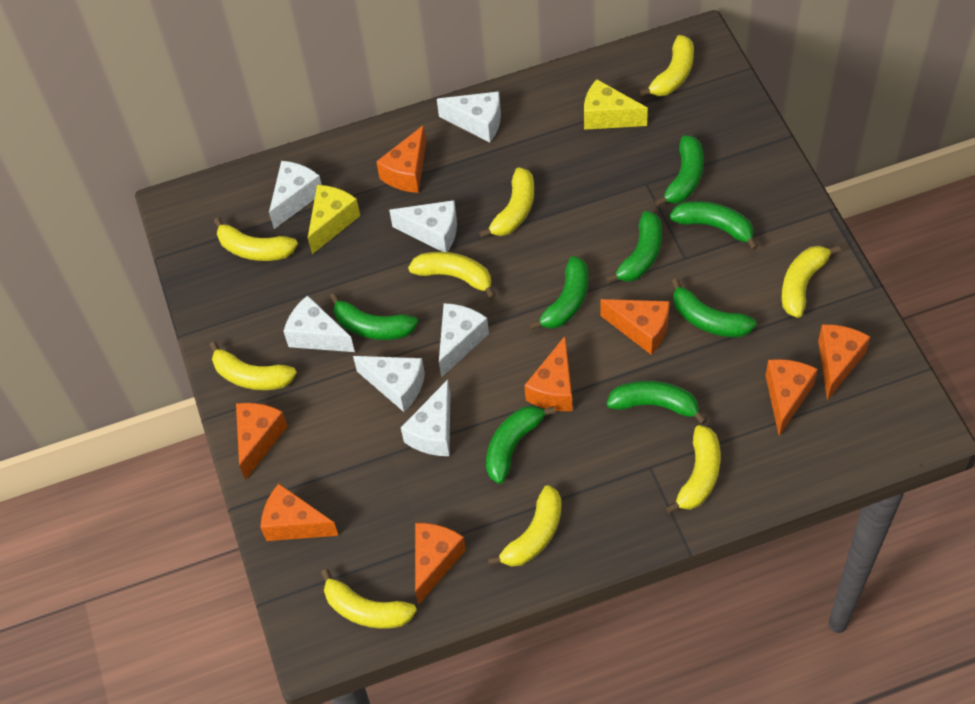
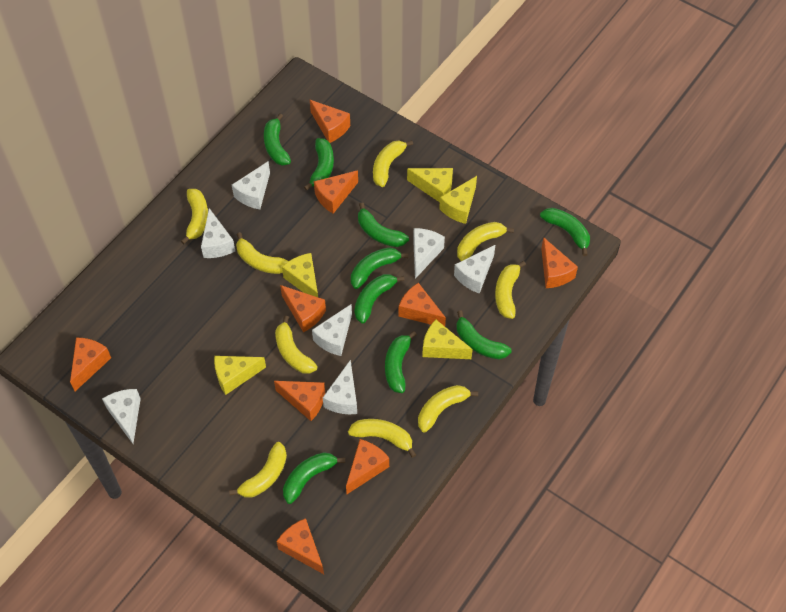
green banana: [330,293,418,340] [486,406,556,484] [529,256,588,330] [605,211,662,283] [607,381,707,425] [655,135,704,207] [670,201,758,250] [671,278,756,337] = 8 -> [264,114,291,166] [283,452,345,504] [304,138,334,191] [351,247,409,289] [354,274,405,324] [358,202,409,247] [385,331,417,393] [456,311,512,359] [540,208,590,256] = 9
orange cheese: [236,403,288,480] [260,484,339,541] [376,125,426,193] [415,523,466,605] [524,336,573,411] [600,299,670,355] [765,359,818,436] [818,324,870,401] = 8 -> [70,337,111,391] [274,381,325,421] [276,518,324,574] [280,285,326,332] [310,100,350,143] [314,170,358,214] [346,439,389,494] [399,283,446,326] [541,237,578,288] = 9
yellow cheese: [308,185,360,254] [584,79,648,130] = 2 -> [214,356,266,395] [282,253,318,297] [407,168,453,202] [422,320,473,359] [439,176,477,224] = 5

